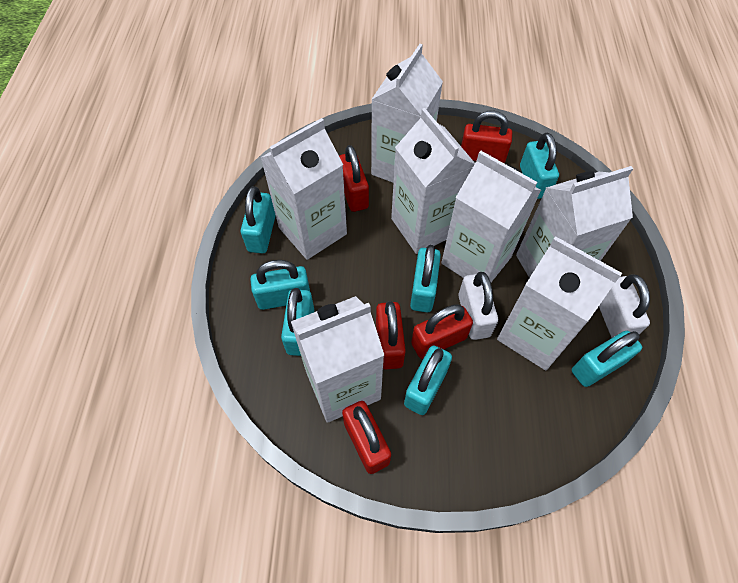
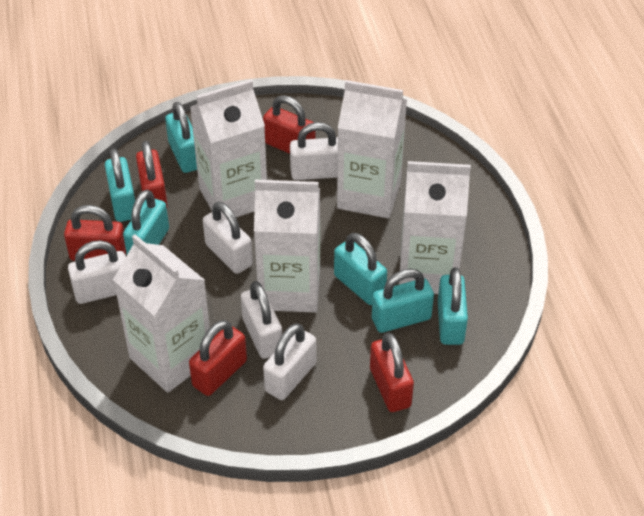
turquoise padlock: [241,186,276,254] [250,260,310,310] [281,288,314,356] [404,345,452,415] [410,245,441,312] [520,133,559,199] [572,331,642,387] = 7 -> [105,148,135,222] [123,190,169,254] [165,102,197,173] [334,233,387,305] [372,269,434,333] [438,268,468,345] = 6
white carton: [260,118,347,260] [291,296,384,423] [371,44,443,183] [391,108,475,254] [441,151,541,282] [497,236,622,371] [516,166,633,278] = 7 -> [113,235,210,393] [190,79,267,217] [254,180,320,313] [337,80,407,218] [399,161,471,294] = 5
white padlock: [458,272,498,340] [599,274,650,338] = 2 -> [68,240,126,304] [203,202,253,274] [241,281,282,359] [263,323,316,400] [290,122,338,180] = 5

